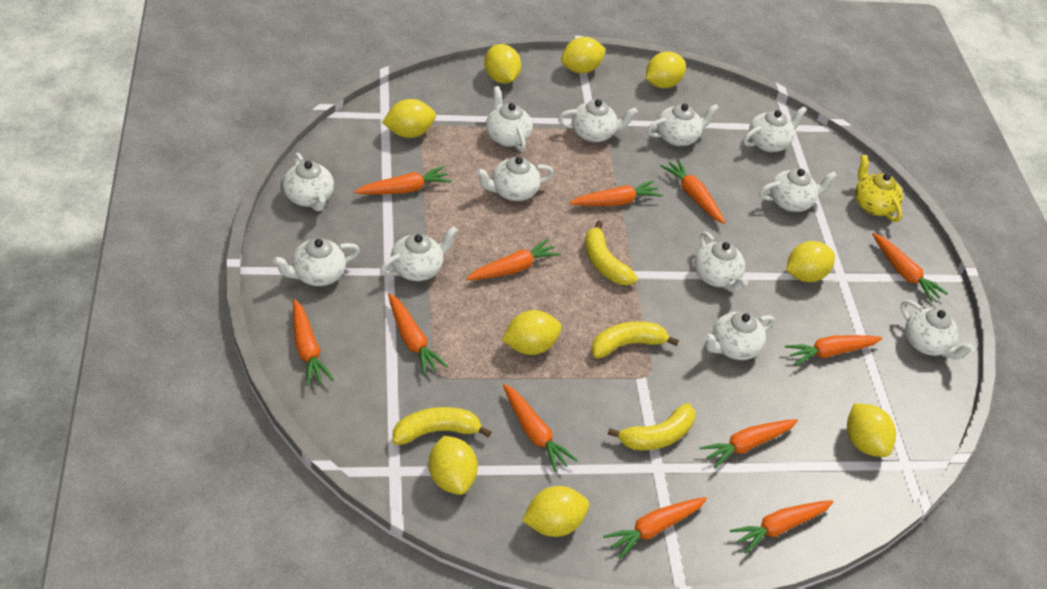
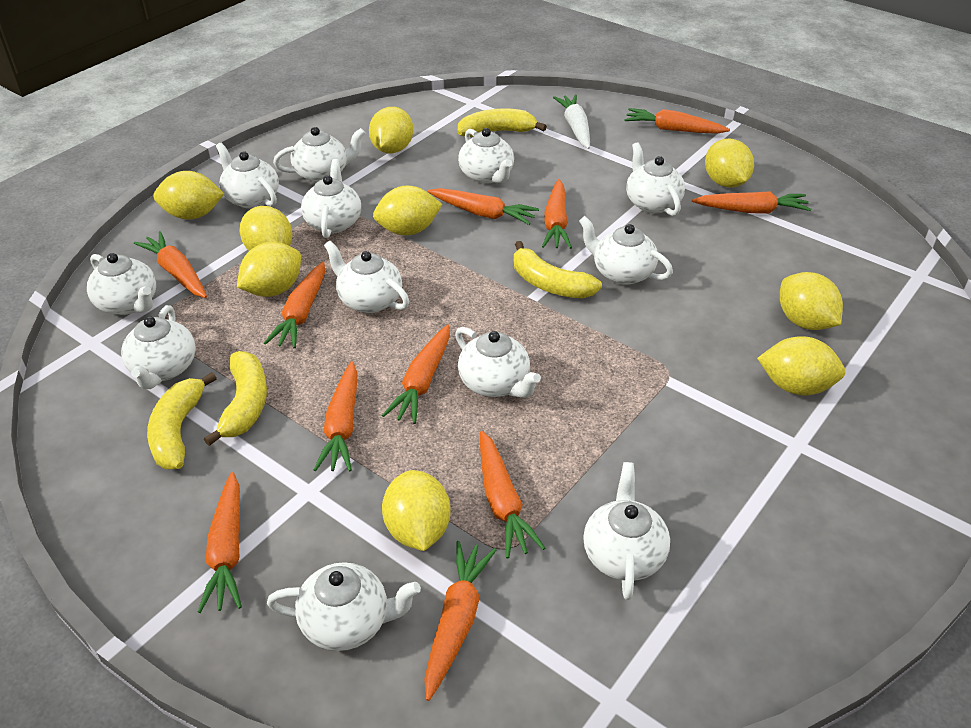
orange carrot: [293,299,334,386] [354,166,452,194] [388,293,448,376] [467,239,561,280] [503,384,578,472] [570,180,663,206] [603,497,707,559] [661,159,725,224] [700,419,798,469] [730,500,833,554] [785,335,883,365] [872,233,948,302] = 12 -> [134,231,207,298] [198,472,242,613] [264,262,325,348] [314,361,357,472] [382,325,450,424] [424,541,496,701] [427,188,539,225] [480,431,545,558] [542,179,572,249] [624,108,730,134] [692,191,812,213] = 11
white carrot: none = 0 -> [553,94,590,149] = 1
yellow teapot: [855,155,903,222] = 1 -> none = 0

